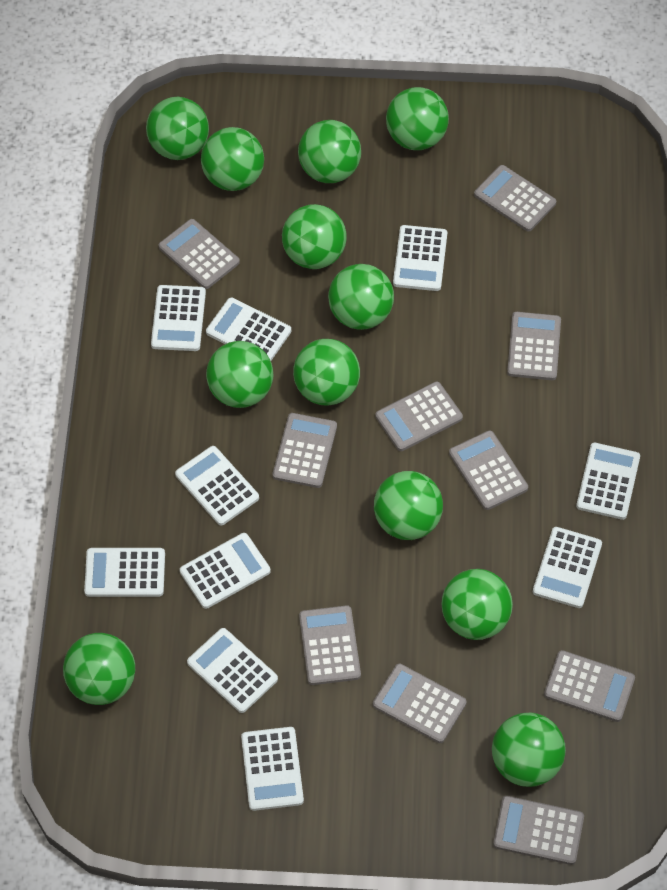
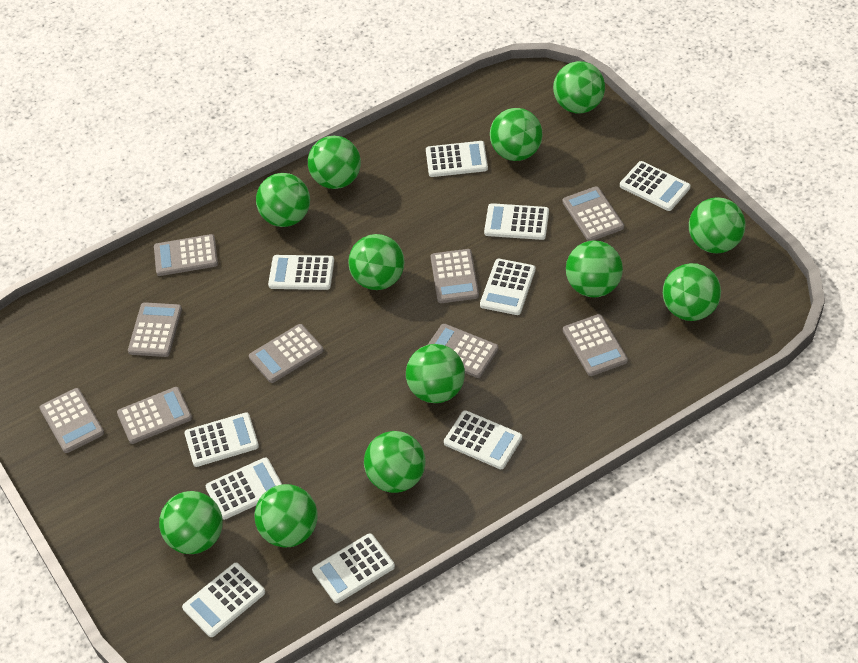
grey calculator: [159,219,240,289] [273,413,337,488] [299,605,361,685] [373,664,467,743] [375,382,463,451] [449,430,528,510] [474,165,556,232] [493,796,584,865] [507,312,561,380] [544,650,635,722] = 10 -> [39,388,104,453] [117,387,192,444] [128,302,182,357] [154,234,218,276] [249,324,324,383] [428,324,499,378] [431,249,479,303] [563,186,624,241] [563,314,628,376] = 9

